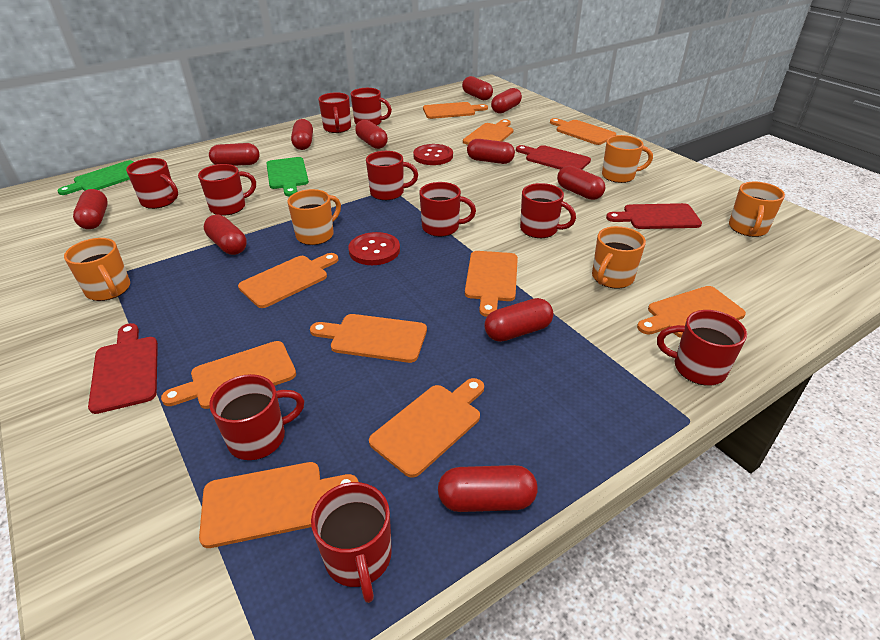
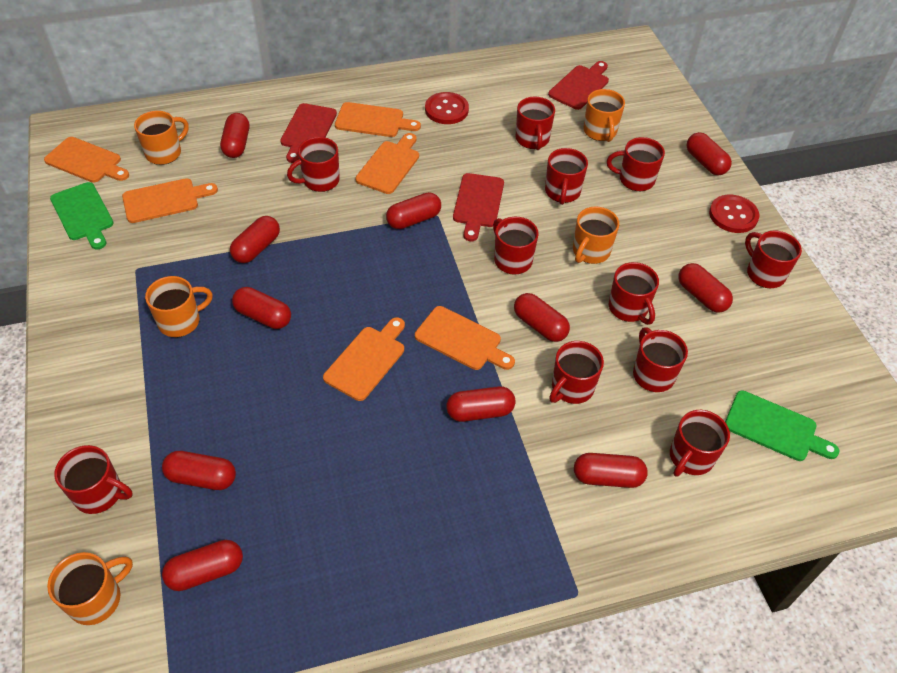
orange cutting board: [161,341,296,409] [199,462,359,548] [238,253,338,308] [310,314,427,363] [369,378,484,478] [423,102,488,119] [463,119,513,145] [465,251,518,317] [550,118,616,145] [637,286,746,338] = 10 -> [44,137,129,183] [122,178,218,223] [323,317,405,401] [335,102,421,137] [355,133,419,194] [415,306,515,370] = 6
red mug: [126,158,178,209] [198,164,256,216] [209,374,304,460] [311,482,392,603] [318,92,351,133] [351,88,392,125] [366,151,418,200] [420,182,476,237] [520,183,576,238] [657,310,747,386] = 10 -> [54,445,133,514] [287,137,340,192] [493,217,539,275] [516,97,555,150] [545,148,588,205] [549,341,604,404] [607,137,665,191] [609,262,659,325] [633,327,688,392] [670,410,730,477] [745,231,802,288] = 11

